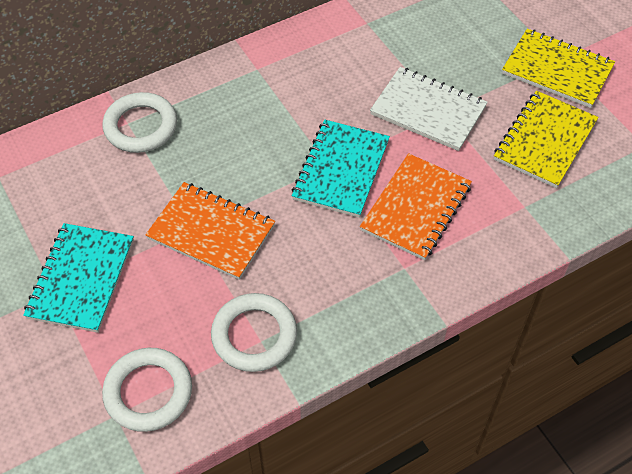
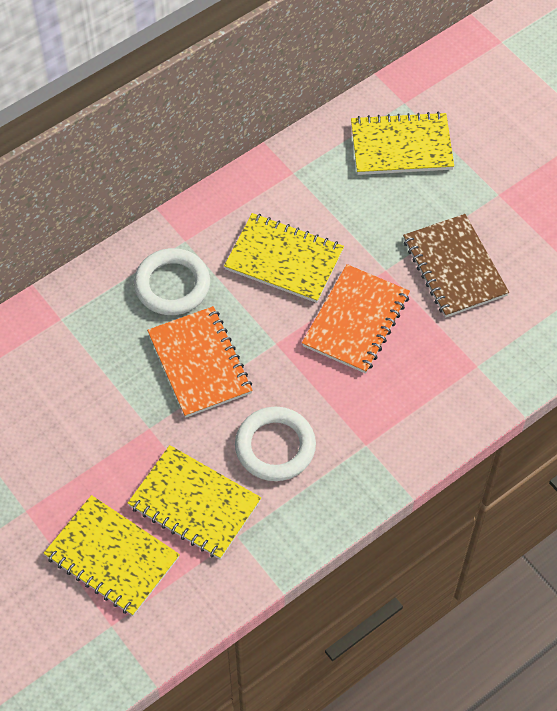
brown notebook: none = 0 -> [403,214,509,318] = 1
turquoise notebook: [23,223,134,333] [292,120,390,218] = 2 -> none = 0
white notebook: [370,67,488,151] = 1 -> none = 0
white ring: [102,348,192,432] [103,92,177,153] [211,293,297,372] = 3 -> [134,248,210,315] [235,407,316,481] = 2
yellow notebook: [494,91,598,188] [502,29,615,108] = 2 -> [44,495,180,616] [128,445,261,559] [224,213,344,303] [351,112,454,175] = 4

